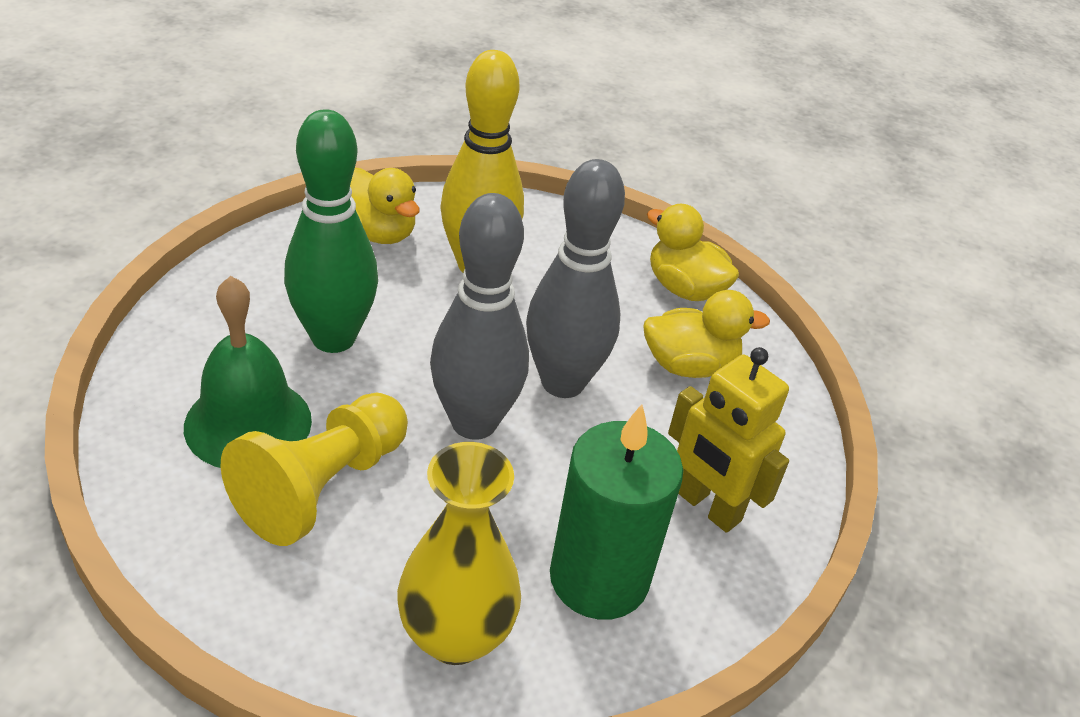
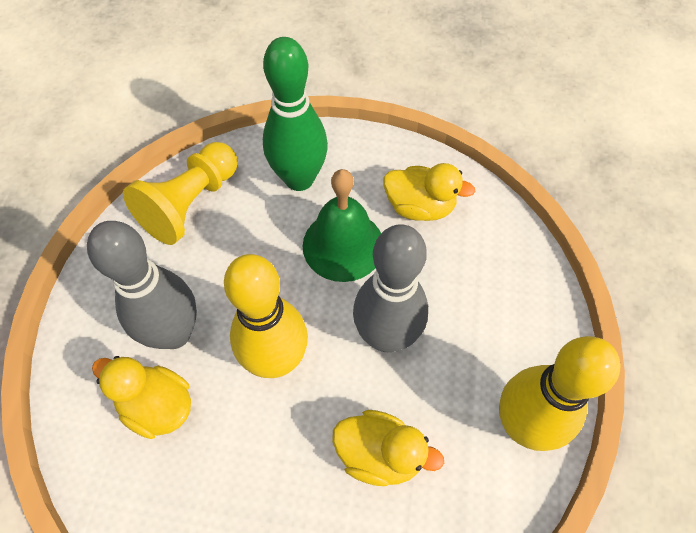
green candle: [550,404,683,620] = 1 -> none = 0
yellow bowling pin: [440,50,524,272] = 1 -> [224,254,308,378] [499,336,621,451] = 2
yellow robot: [668,347,789,533] = 1 -> none = 0
yellow vase: [397,442,521,665] = 1 -> none = 0

